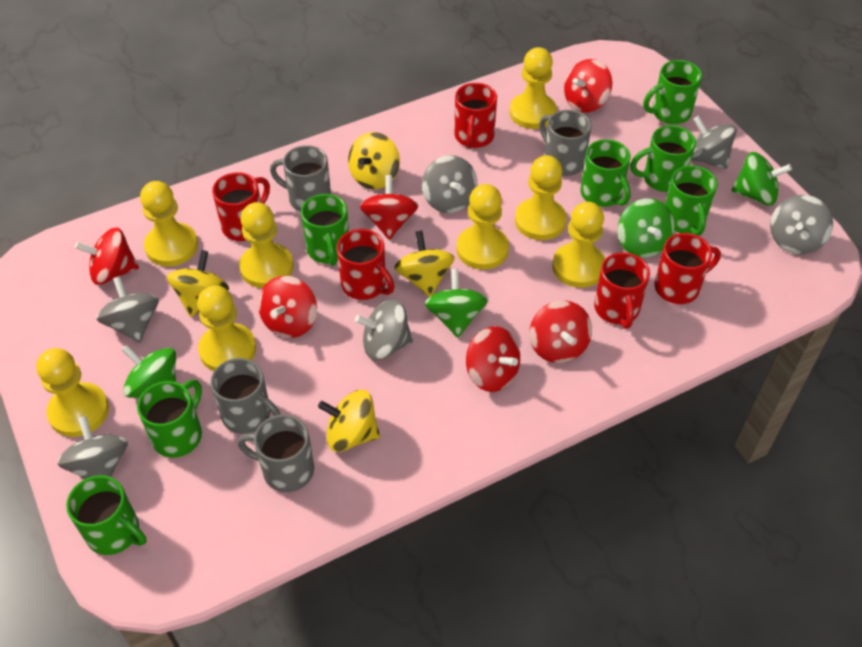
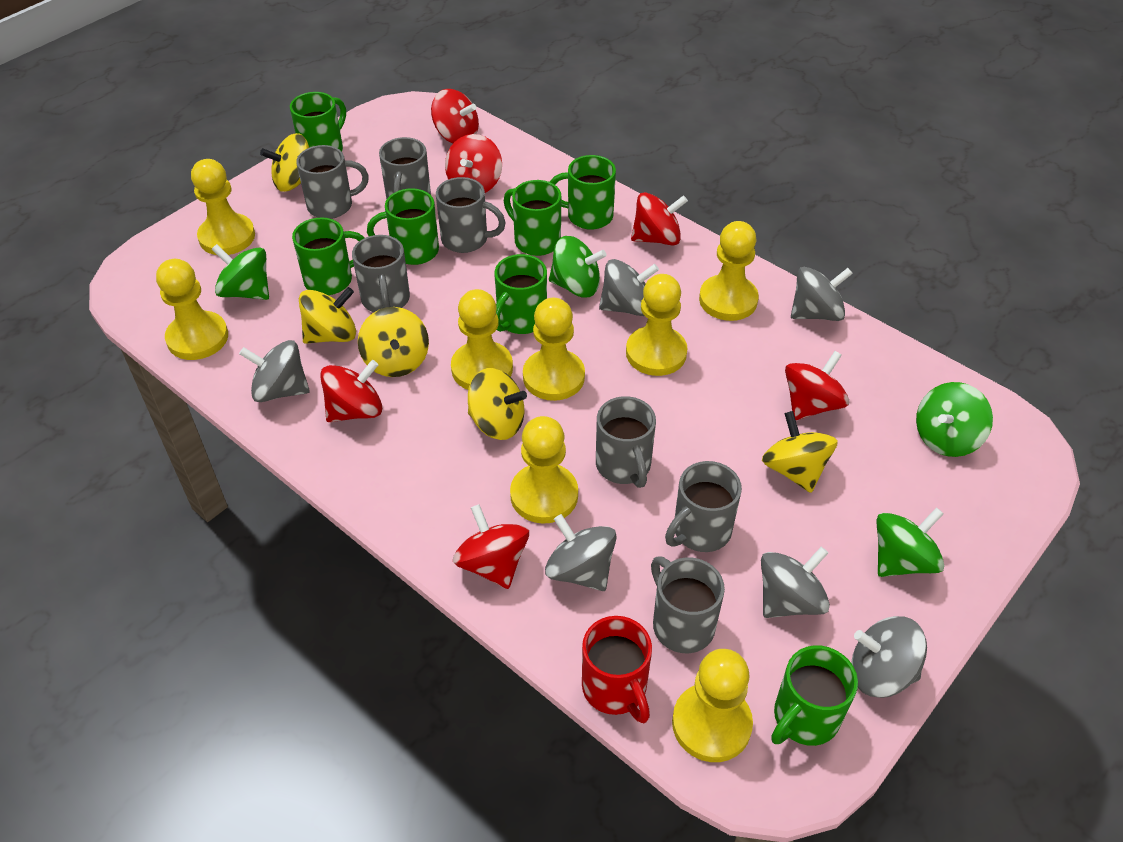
grey mug: [210,358,281,434] [238,414,314,492] [270,145,331,212] [539,110,591,176] = 4 -> [296,145,369,219] [352,235,410,312] [379,137,431,199] [436,177,506,253] [596,396,656,488] [651,556,725,653] [665,461,742,552] = 7
red mug: [212,172,270,241] [337,229,394,300] [455,83,497,149] [594,252,650,329] [654,233,721,304] = 5 -> [582,616,652,723] = 1
yellow spinning top: [167,250,229,317] [318,390,380,452] [348,132,400,189] [394,231,455,297] = 4 -> [260,133,309,192] [299,287,356,344] [358,307,429,377] [468,368,527,440] [762,411,838,493] = 5

